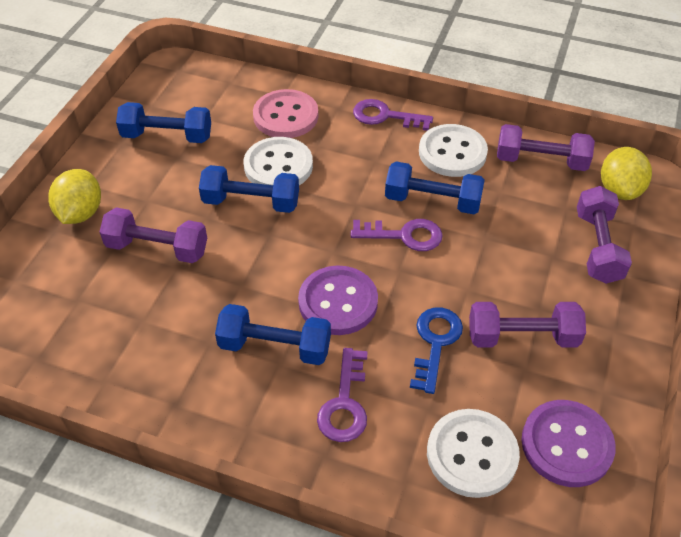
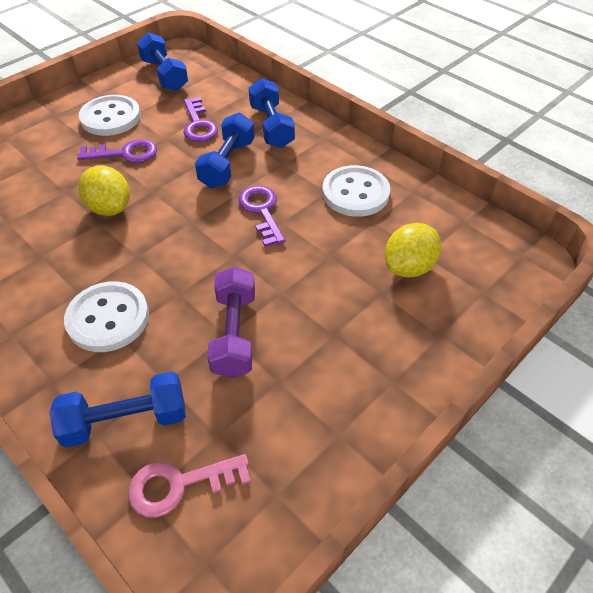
blue key: [410,307,463,394] = 1 -> none = 0
pink button: [253,89,318,138] = 1 -> none = 0
pink key: none = 0 -> [128,454,251,517] = 1
purple button: [298,266,378,335] [522,400,616,487] = 2 -> none = 0
purple dumbbell: [100,207,207,263] [469,302,586,347] [497,124,595,171] [577,186,632,284] = 4 -> [207,266,255,378] = 1

